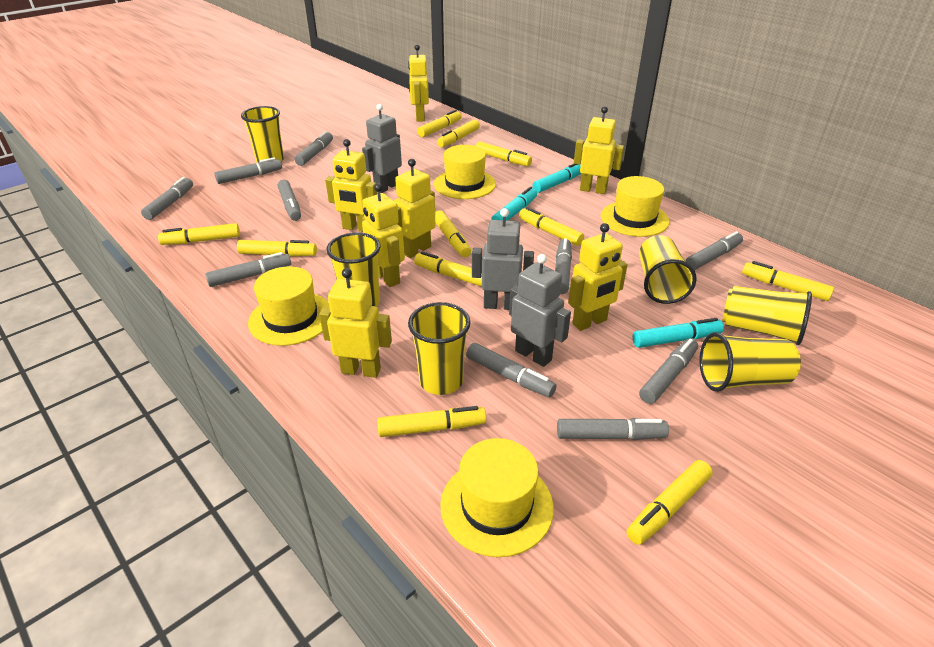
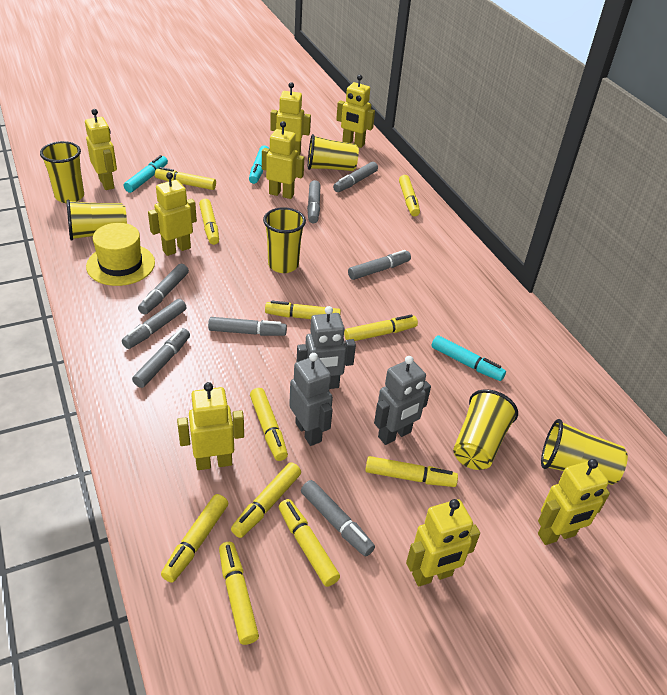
grey marker: [141,177,193,220] [205,252,291,287] [214,157,282,184] [278,180,301,221] [294,131,333,166] [466,343,557,398] [555,238,572,294] [557,418,669,440] [639,339,698,404] [685,231,743,270] = 10 -> [122,299,187,349] [132,328,190,388] [138,264,189,314] [208,317,287,336] [301,480,375,557] [307,180,320,223] [333,162,378,192] [348,250,411,280] = 8
yellow hat: [248,266,330,346] [434,145,496,199] [440,438,554,557] [601,176,669,237] = 4 -> [86,223,155,286] = 1
yellow robot: [319,268,392,378] [325,139,377,232] [362,183,405,287] [394,159,436,258] [408,45,429,122] [568,223,627,331] [574,106,624,194] = 7 -> [85,109,117,190] [148,172,197,256] [177,382,244,470] [262,121,304,199] [270,82,311,155] [336,75,375,148] [406,499,480,587] [538,459,610,545] = 8

